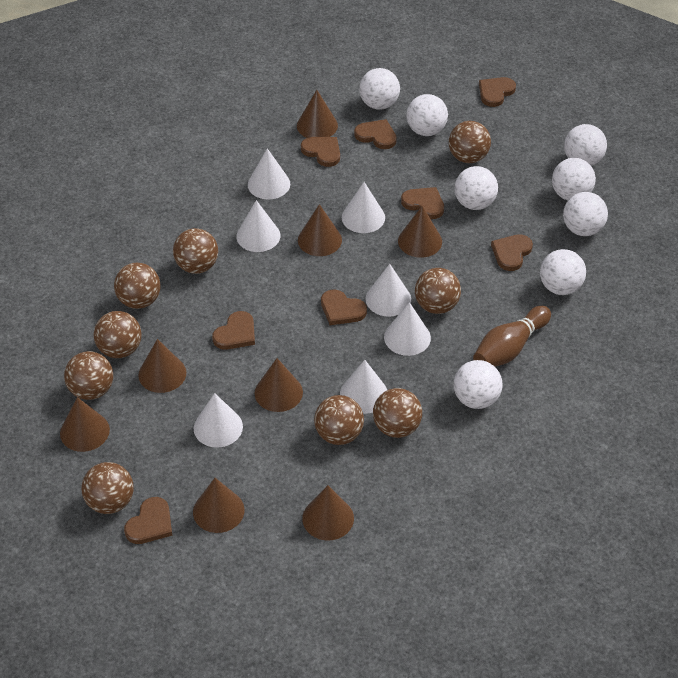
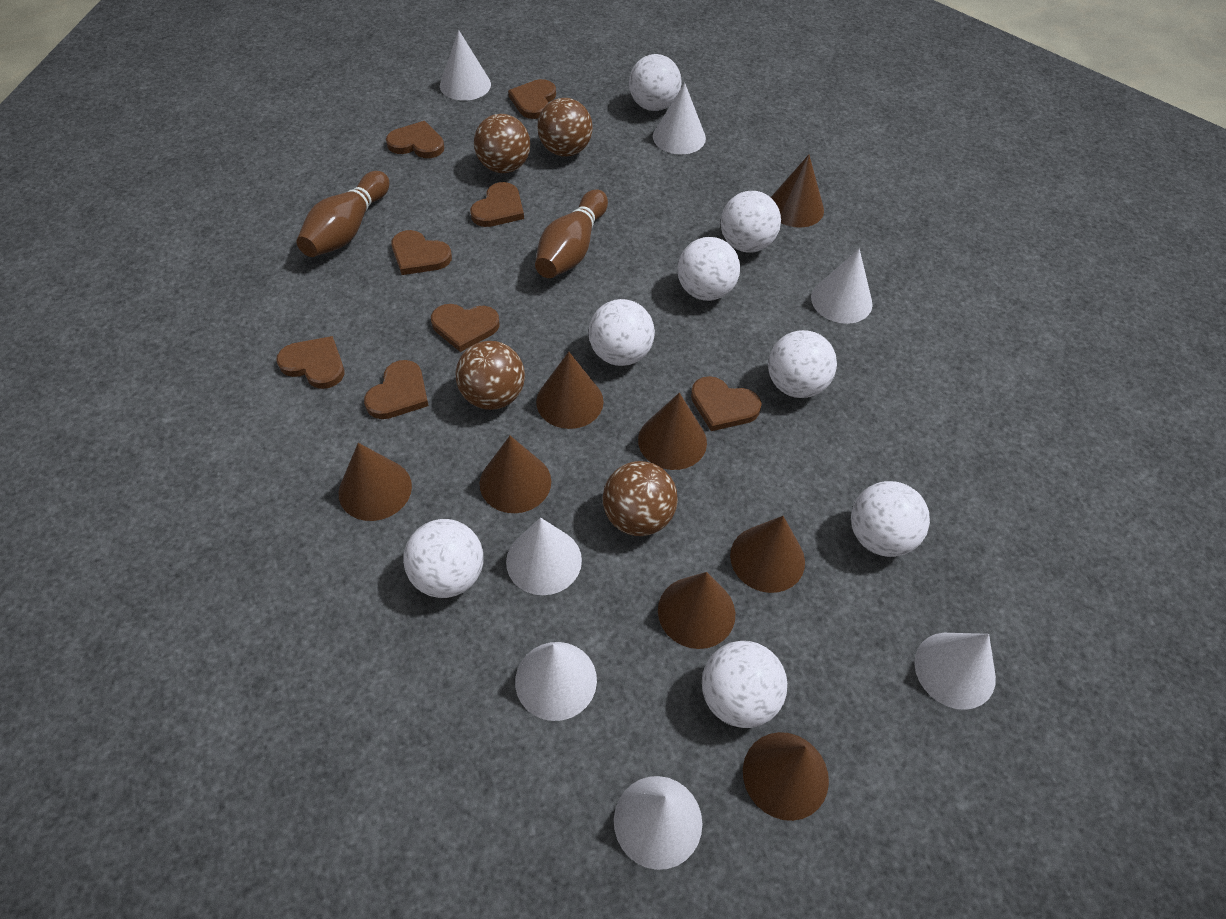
brown ball: [64,351,113,400] [81,462,134,514] [94,311,142,358] [114,263,161,309] [173,228,218,274] [314,395,364,445] [373,388,422,438] [415,268,461,314] [449,121,491,163] = 9 -> [455,341,525,410] [474,114,530,173] [537,98,593,157] [603,461,678,536] = 4
brown bowling pin: [473,306,551,367] = 1 -> [297,171,389,257] [535,189,608,278] = 2

